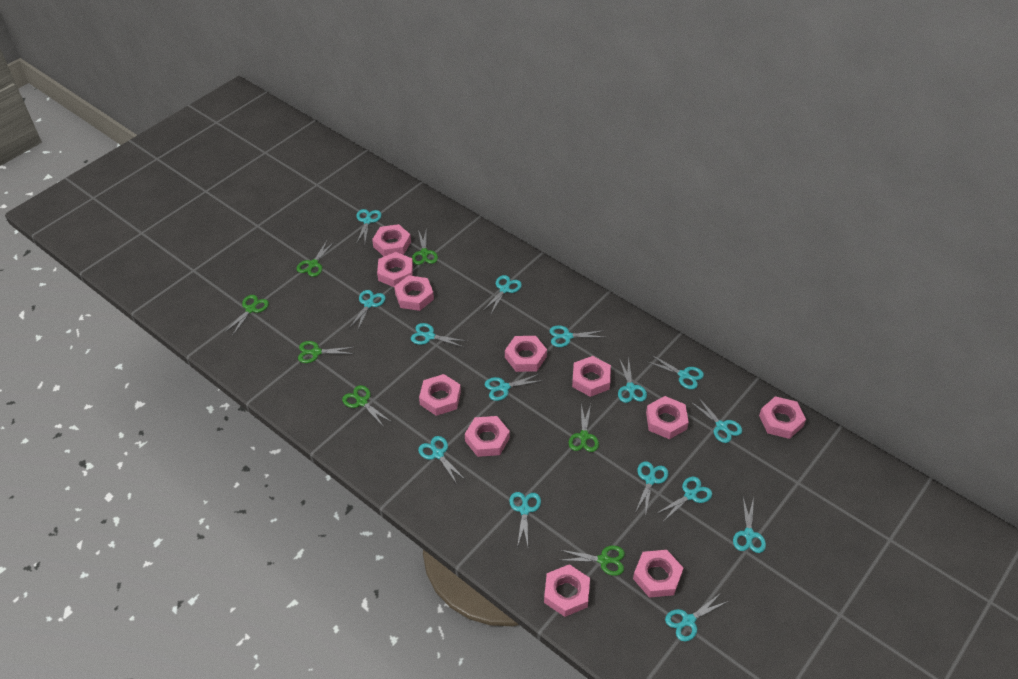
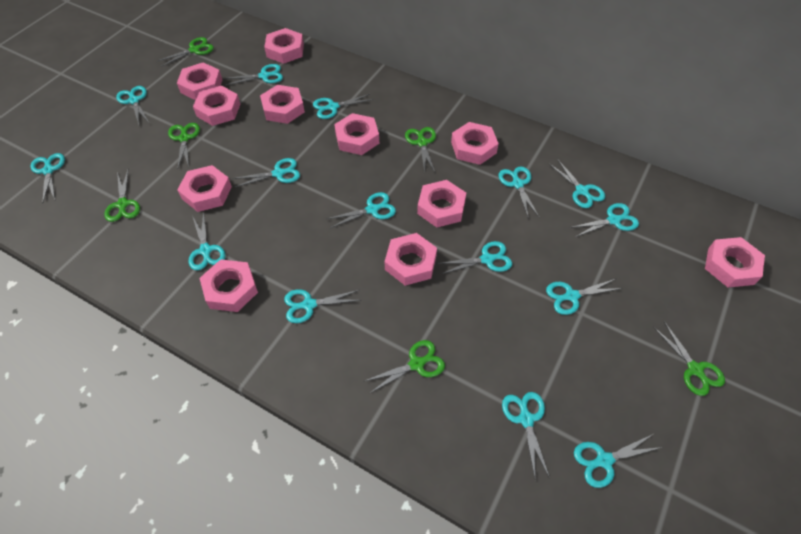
green scissors: [225,295,269,336] [297,241,335,277] [298,341,354,363] [342,385,391,427] [412,230,438,265] [561,545,625,576] [569,404,599,452] = 7 -> [104,170,140,222] [157,37,214,67] [168,123,200,167] [365,340,445,394] [405,127,436,173] [653,321,725,396] = 6

